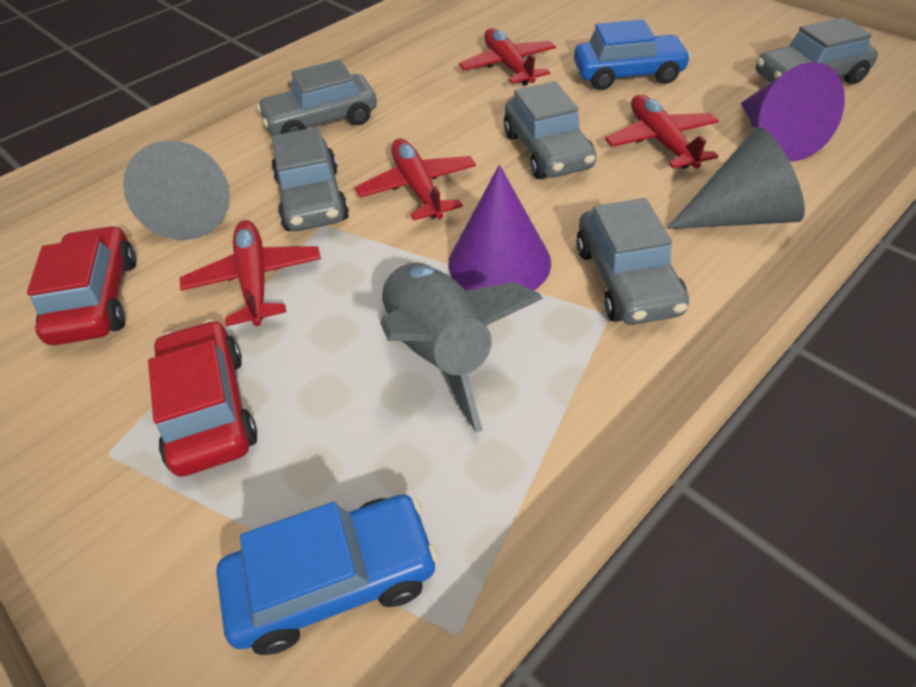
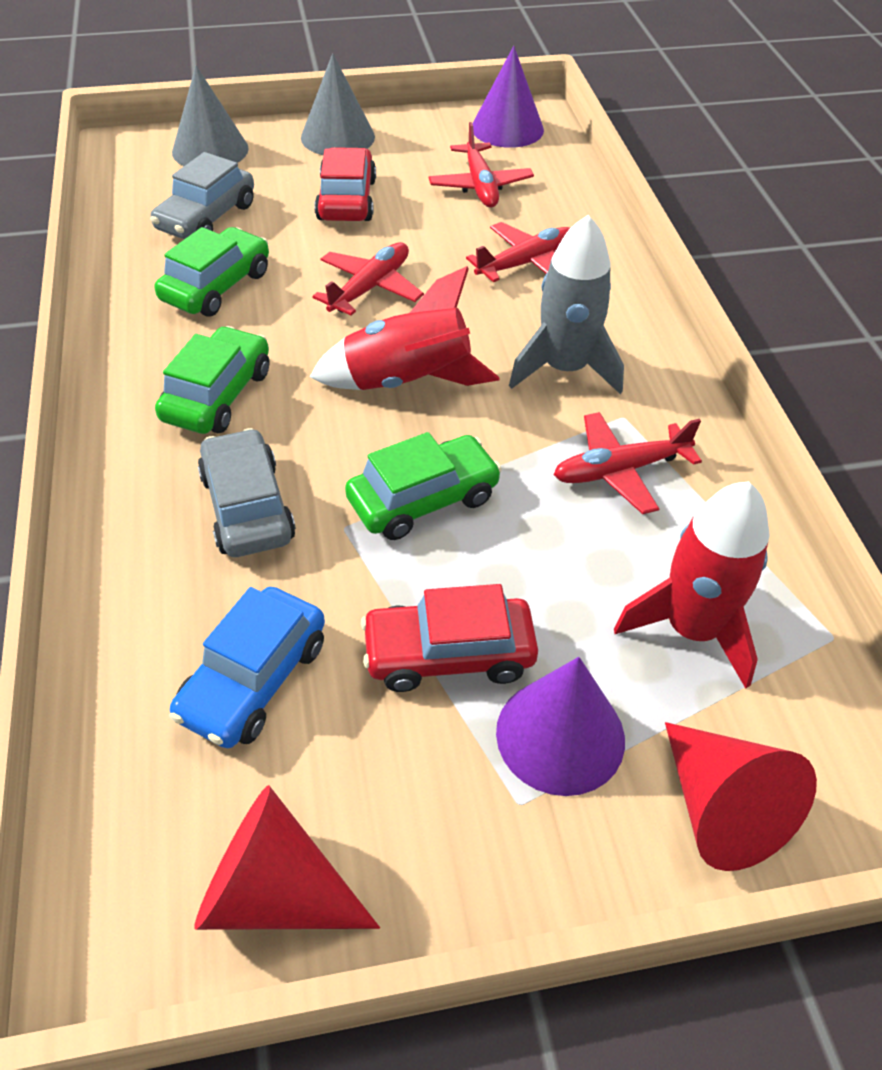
blue car: [216,494,438,655] [574,19,691,90] = 2 -> [169,587,325,748] = 1
green car: none = 0 -> [155,227,269,316] [155,326,269,434] [345,432,502,540] = 3
grey car: [257,59,377,135] [271,127,349,231] [504,81,596,179] [576,198,689,325] [756,17,878,84] = 5 -> [150,152,254,239] [198,428,296,557] = 2
red cone: none = 0 -> [194,785,380,930] [665,722,817,871] = 2
red rocket: none = 0 -> [310,266,499,390] [614,481,770,689] = 2

